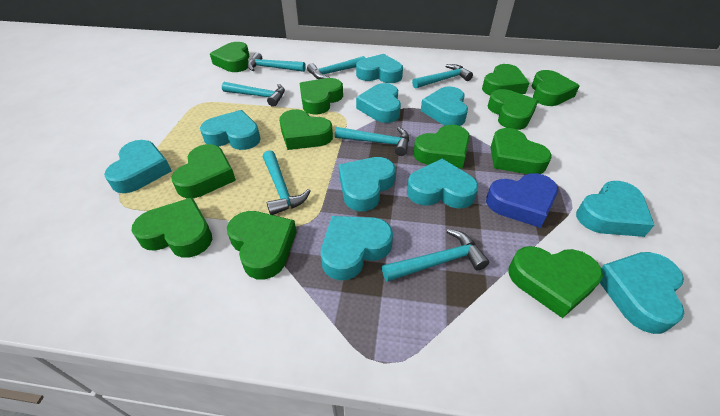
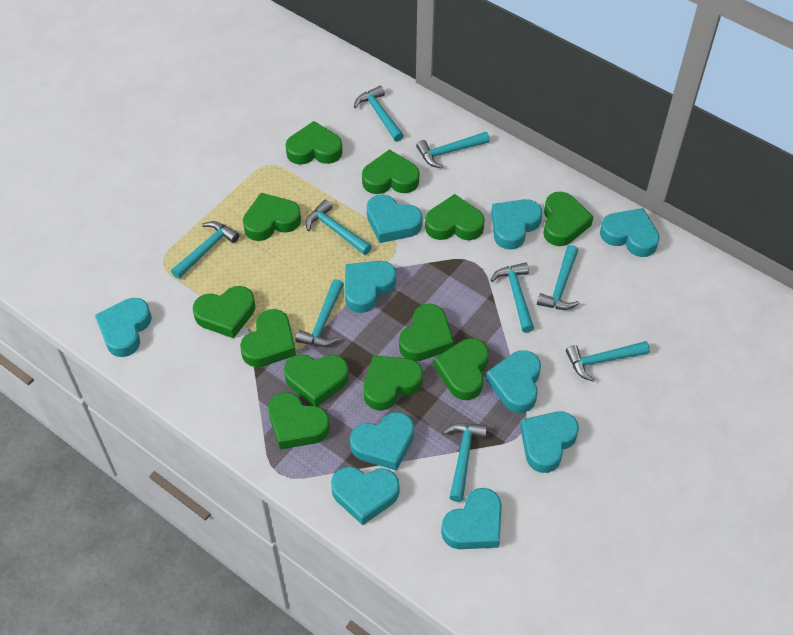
blue heart: [486,173,558,228] = 1 -> none = 0
turquoise hammer: [222,82,285,107] [247,52,306,72] [263,150,311,215] [307,56,365,79] [335,127,409,156] [382,229,489,282] [412,64,473,89] = 7 -> [171,221,240,279] [295,279,344,347] [305,200,372,255] [354,85,404,142] [416,132,490,168] [442,423,487,502] [491,262,534,333] [537,245,579,310] [566,341,650,381] = 9

